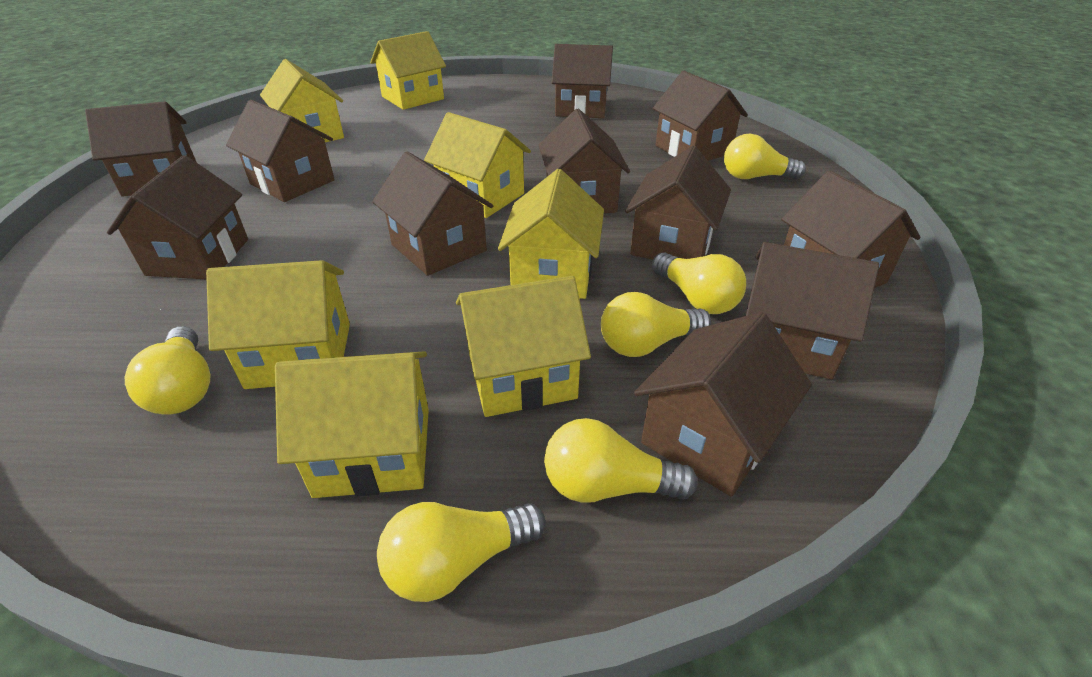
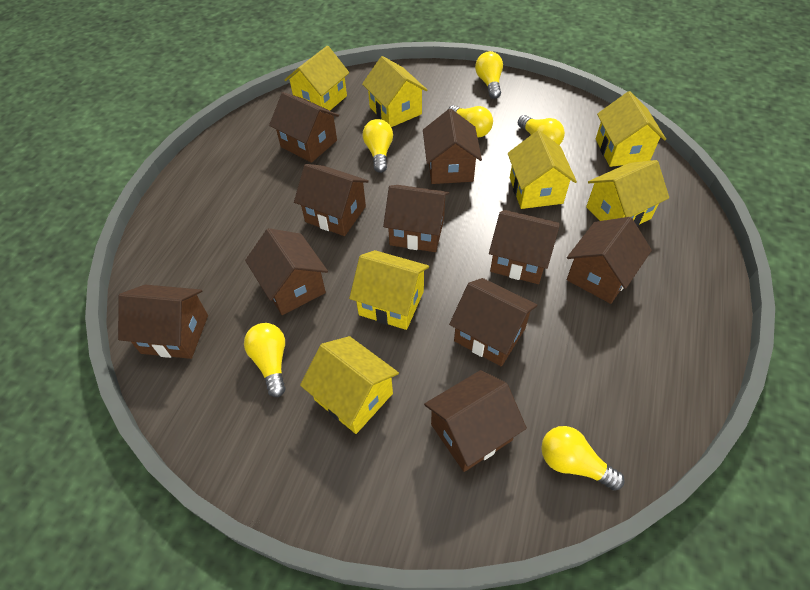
brown house: [85,102,197,197] [107,155,248,280] [226,100,335,202] [372,151,493,276] [539,109,630,213] [552,44,613,118] [625,146,731,260] [634,312,812,496] [653,71,748,161] [746,242,879,379] [781,170,920,288] = 11 -> [118,285,208,359] [245,228,328,315] [269,92,339,163] [294,164,369,236] [383,185,449,252] [423,109,482,184] [424,370,527,472] [449,278,538,367] [489,210,560,284] [567,217,652,304] = 10

